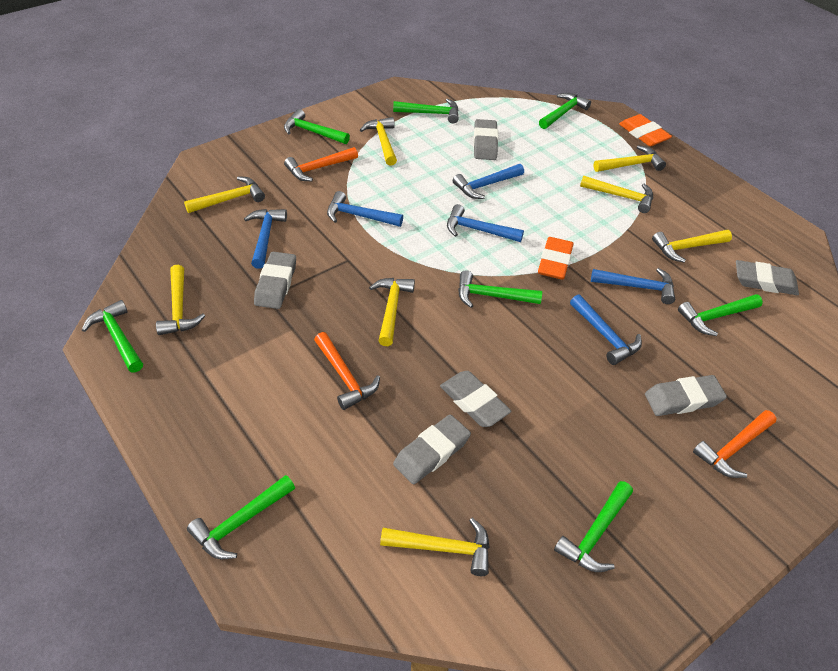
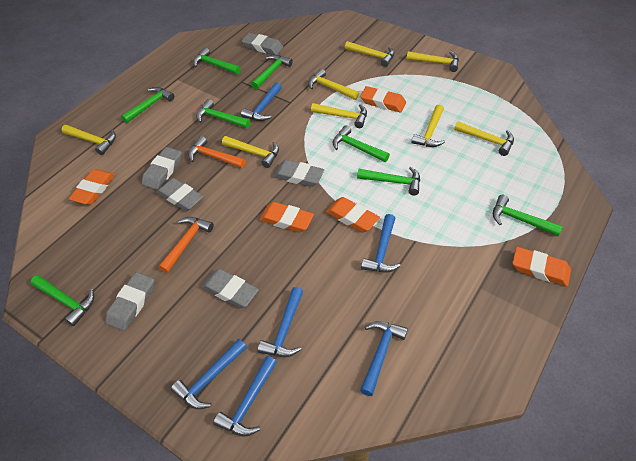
orange eraser: [538,237,573,280] [619,114,672,146] = 2 -> [69,169,115,205] [259,202,314,233] [326,197,380,232] [360,86,406,112] [512,247,571,286] = 5
orange hammer: [284,147,358,181] [314,332,380,410] [693,410,777,478] = 3 -> [158,217,214,273] [188,136,246,168] = 2

